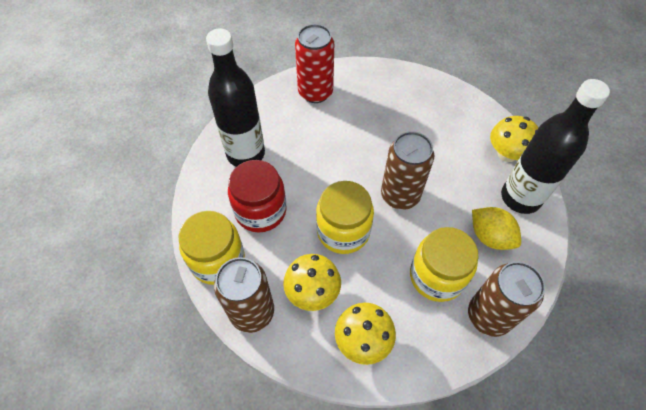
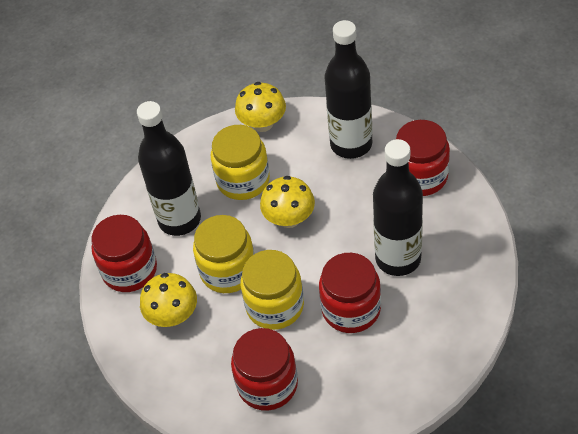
black bottle: [206,28,265,167] [501,79,610,214] = 2 -> [137,101,201,236] [325,20,372,159] [373,139,423,276] = 3
brown can: [214,257,274,333] [381,131,434,210] [468,262,545,337] = 3 -> none = 0
red can: [295,24,334,103] = 1 -> none = 0
red jar: [228,160,287,232] = 1 -> [91,215,157,292] [231,328,298,411] [319,253,381,333] [396,120,450,196] = 4
yellow lemon: [472,207,521,250] = 1 -> none = 0

